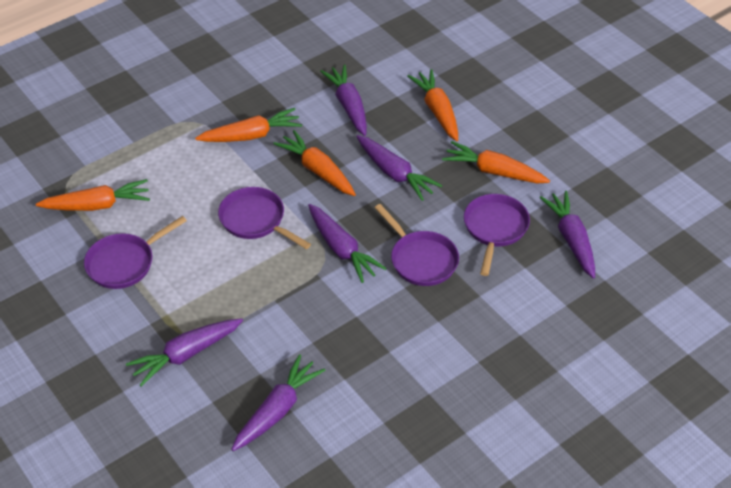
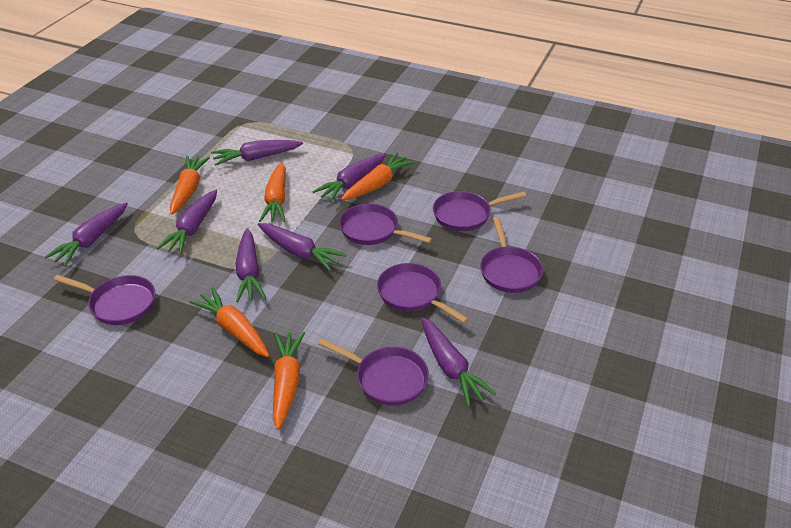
purple carrot: [126,318,243,387] [231,354,325,451] [308,204,387,283] [320,64,367,136] [356,135,442,201] [539,191,595,279] = 6 -> [45,202,128,266] [157,190,217,254] [211,140,303,166] [236,228,266,302] [258,223,346,271] [312,154,386,202] [422,317,496,407] = 7
purple pan: [84,216,187,289] [218,187,311,249] [375,204,459,286] [464,194,530,276] = 4 -> [54,275,156,325] [318,338,429,406] [339,203,432,245] [377,263,469,323] [433,191,526,231] [480,217,543,293] = 6

